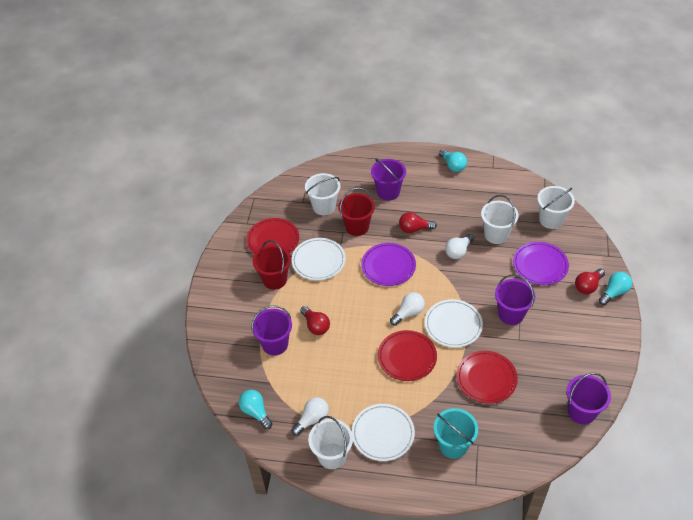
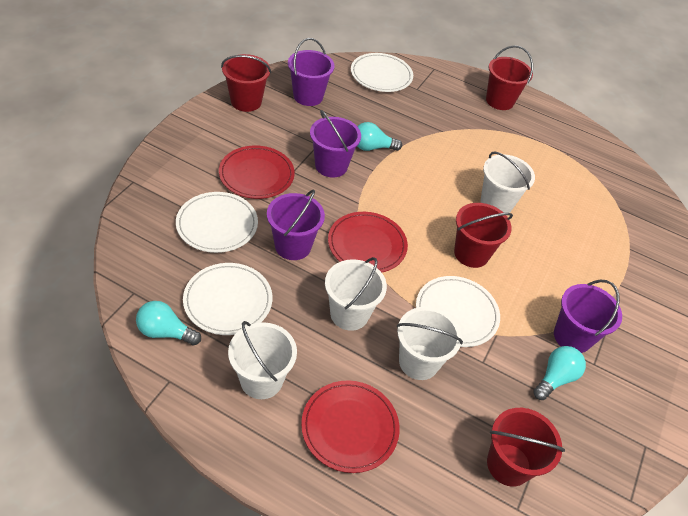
purple plate: [361,243,416,286] [513,242,569,285] = 2 -> none = 0
red bucket: [253,240,291,290] [338,188,375,236] = 2 -> [221,54,271,112] [454,203,513,268] [486,45,533,110] [487,408,565,487] = 4
red light bulb: [300,306,330,335] [399,212,437,233] [575,269,605,294] = 3 -> none = 0
turquoise bucket: [434,408,478,459] = 1 -> none = 0
white light bulb: [291,397,329,436] [390,292,425,326] [445,234,474,259] = 3 -> none = 0
white plate: [292,238,346,281] [352,404,415,461] [425,299,483,348] = 3 -> [176,192,258,253] [183,263,272,335] [351,53,413,92] [416,276,500,347] = 4

